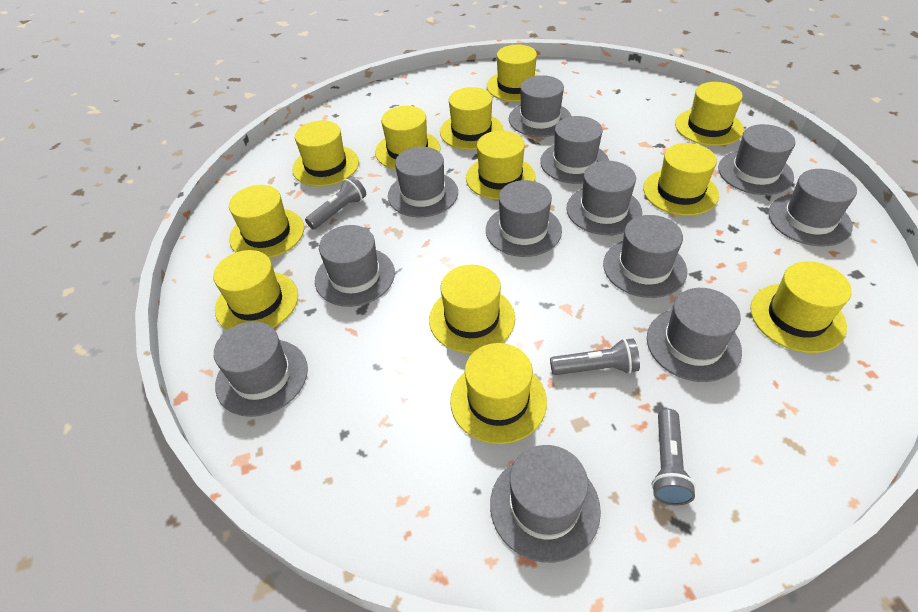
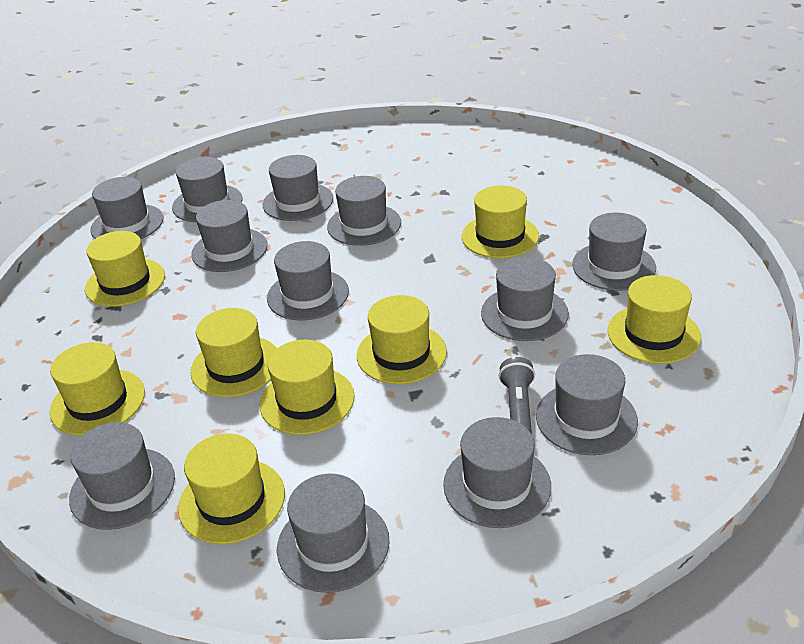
grey flashlight: [305,176,366,229] [550,338,640,375] [651,409,696,505] = 3 -> [499,357,535,435] = 1
yellow hat: [213,250,298,330] [229,185,304,258] [292,120,359,187] [375,106,441,170] [429,265,515,353] [440,87,503,150] [450,343,547,444] [466,131,535,200] [487,45,539,102] [643,143,719,216] [675,82,744,146] [750,261,852,353] = 12 -> [50,342,145,436] [85,231,165,307] [178,434,285,544] [190,308,277,397] [259,340,355,435] [357,295,447,384] [462,186,539,258] [608,275,701,364] = 8

